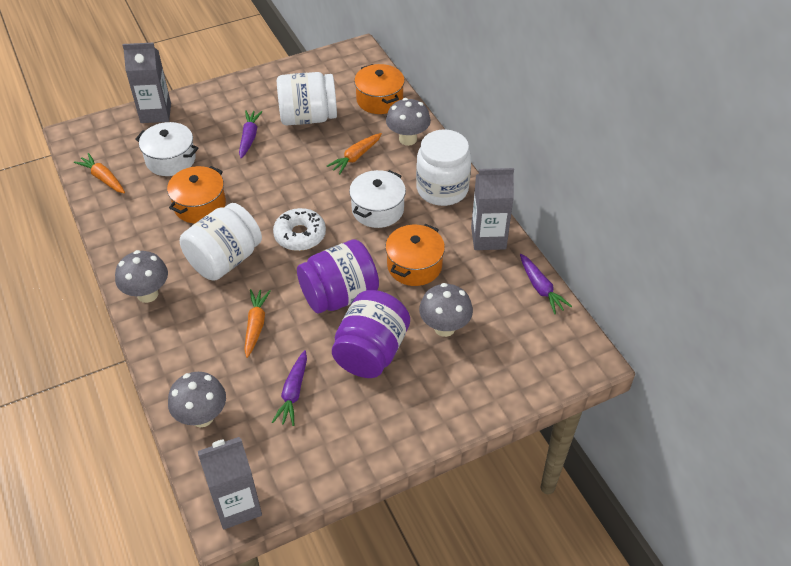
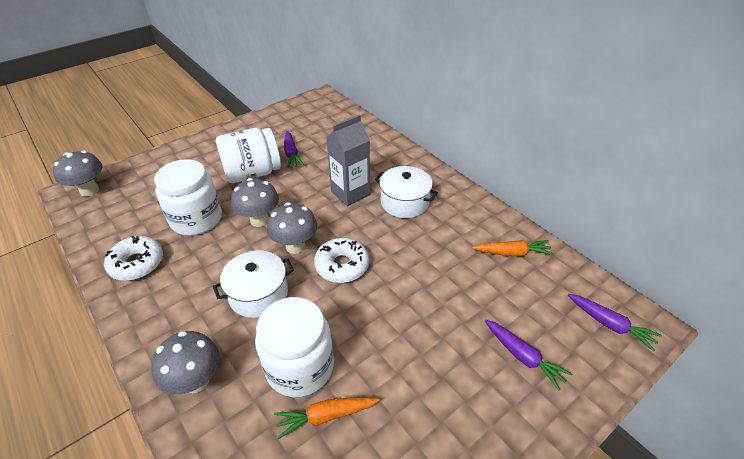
grey carton: [122,43,171,123] [198,437,262,530] [471,168,514,250] = 3 -> [326,115,370,206] = 1
orange carrot: [74,153,125,193] [244,289,270,358] [327,133,382,175] = 3 -> [274,397,380,439] [472,240,554,257] = 2
orange pot: [167,166,226,223] [354,64,405,114] [385,224,445,286] = 3 -> none = 0
purple jar: [297,239,379,314] [332,290,410,378] = 2 -> none = 0
white donut: [273,208,326,251] = 1 -> [104,236,163,281] [314,238,369,283] = 2

